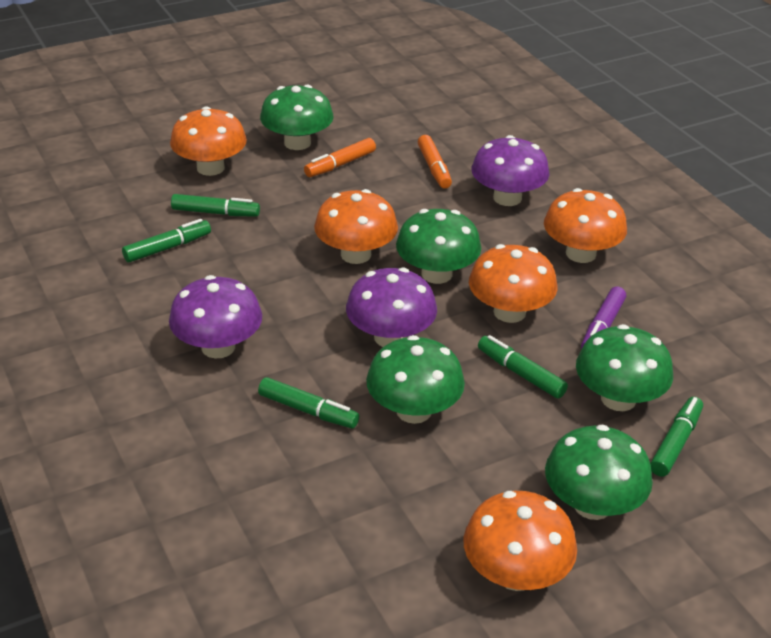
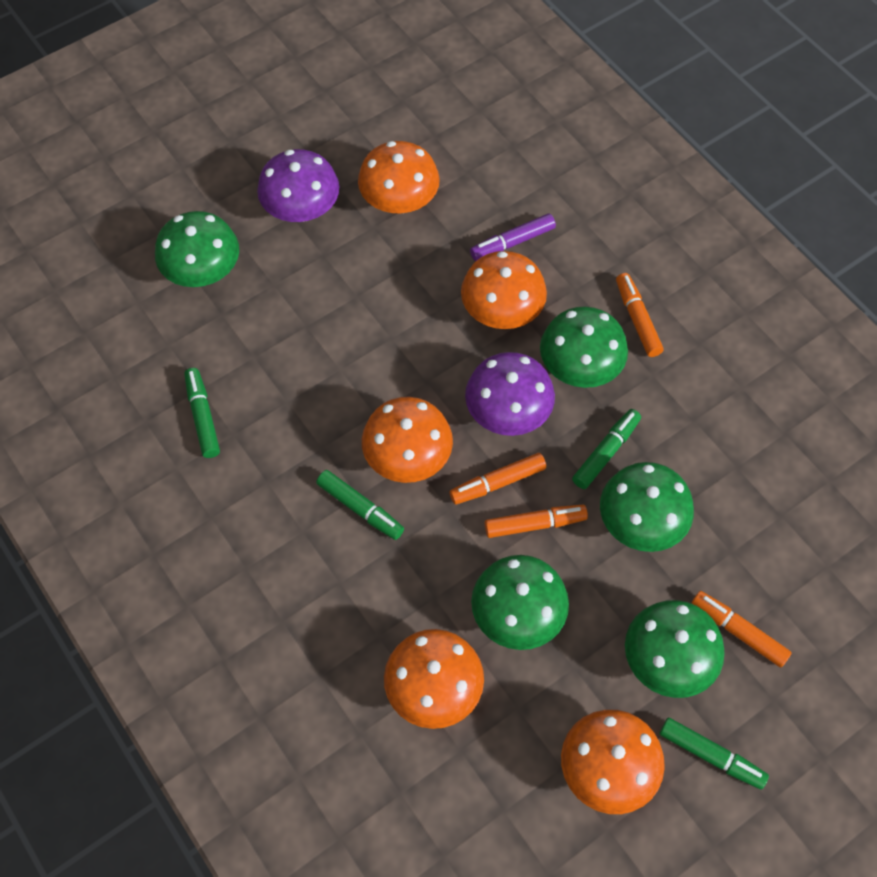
green marker: [122,219,211,262] [171,194,260,217] [258,377,359,429] [478,335,568,398] [650,397,703,477] = 5 -> [184,368,220,458] [316,470,404,540] [572,409,641,489] [659,718,769,789] = 4
orange marker: [304,138,376,177] [418,135,452,189] = 2 -> [449,453,546,504] [485,505,588,538] [616,273,664,357] [692,591,792,667] = 4
purple mushroom: [169,275,262,358] [346,267,437,347] [471,135,549,206] = 3 -> [257,149,339,222] [465,352,555,436] = 2

